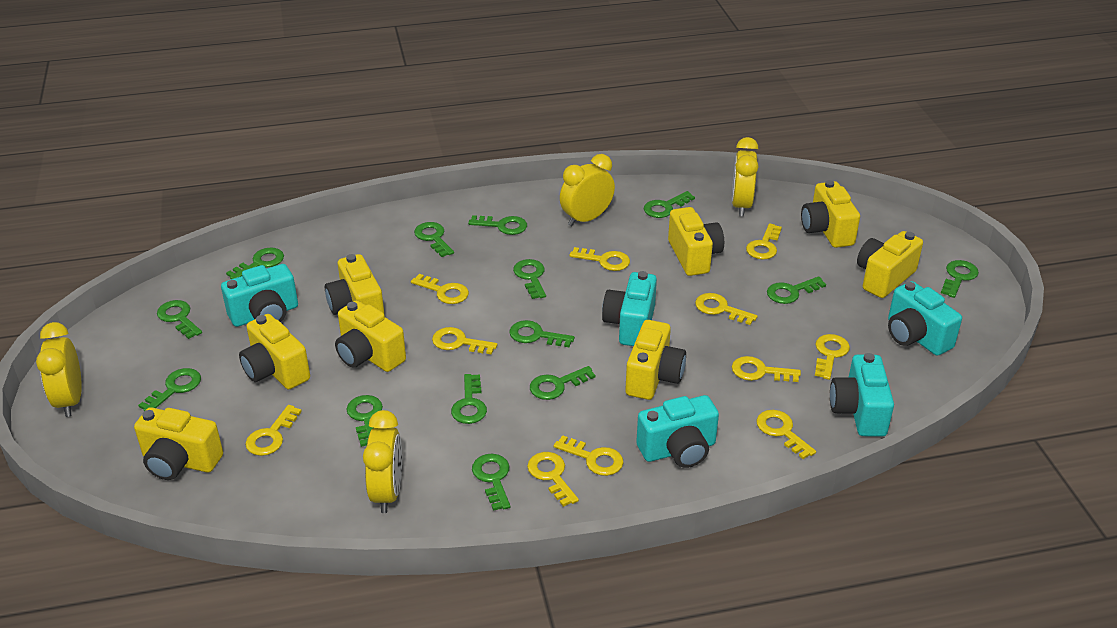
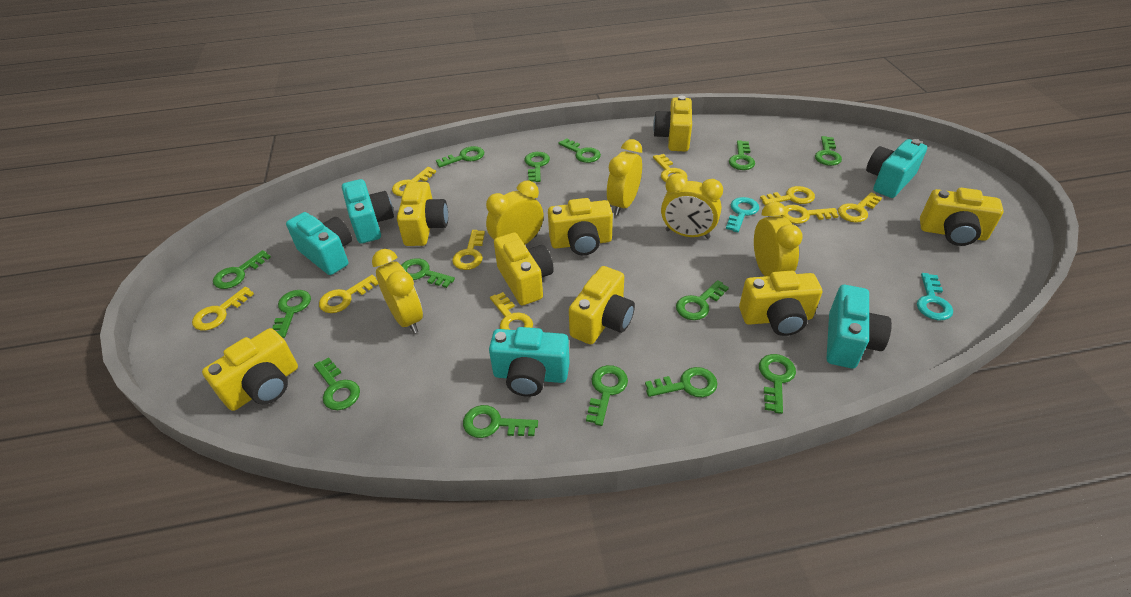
turquoise key: none = 0 -> [726,197,759,233] [917,273,953,320] = 2
yellow clock: [36,322,82,417] [363,410,402,513] [560,154,615,227] [732,137,759,216] = 4 -> [372,249,423,333] [486,181,544,245] [607,139,642,215] [661,173,723,239] [754,202,803,276] = 5
yellow key: [245,405,302,456] [411,274,469,304] [432,327,497,355] [527,452,579,507] [554,435,624,476] [569,247,630,271] [695,293,757,325] [732,356,801,382] [746,223,782,260] [756,410,816,459] [815,334,850,380] = 11 -> [192,287,254,331] [319,275,378,313] [392,167,436,197] [452,230,485,270] [490,292,533,330] [653,154,688,182] [760,186,815,205] [781,205,838,224] [838,192,882,223] = 9

